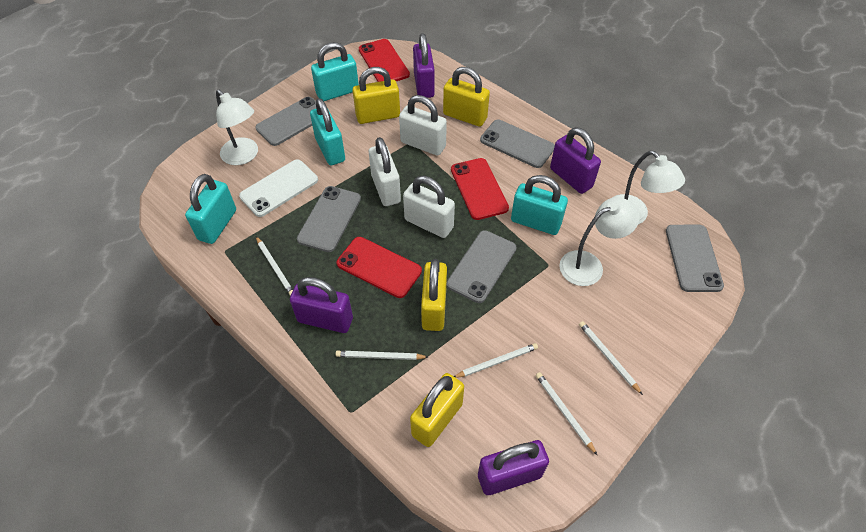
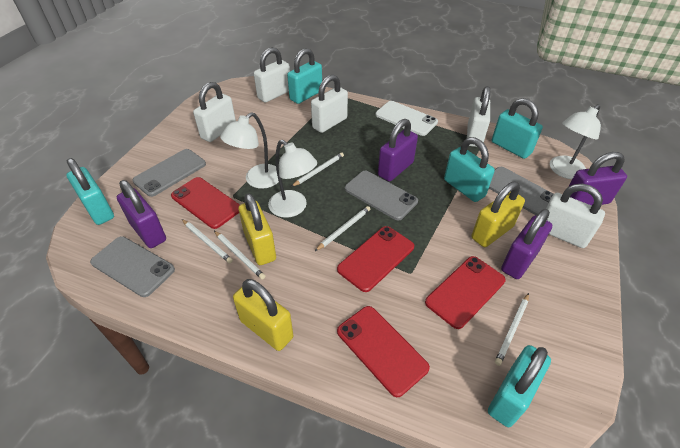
grey phone: [255,97,316,146] [297,186,361,252] [447,230,517,303] [480,120,555,168] [666,225,724,292] = 5 -> [90,236,175,297] [132,149,206,197] [345,171,418,220] [489,167,554,216] = 4
red phone: [336,237,422,298] [359,39,410,82] [451,158,509,220] = 3 -> [171,177,240,229] [337,226,414,292] [337,306,430,397] [425,256,506,329] = 4
turquoise padlock: [185,174,236,244] [310,98,345,165] [311,42,359,101] [511,175,568,235] = 4 -> [66,158,114,225] [287,48,322,104] [444,137,495,202] [488,345,551,427] [492,98,543,159] = 5
white padlock: [369,137,401,206] [399,95,447,156] [403,176,455,238] = 3 -> [193,82,236,142] [254,47,290,103] [311,75,348,133] [467,86,490,147] [546,184,605,248] = 5
yellow padlock: [352,67,400,124] [410,373,464,447] [421,259,447,331] [443,67,490,127] = 4 -> [233,279,293,351] [238,193,276,265] [472,182,525,247] = 3

